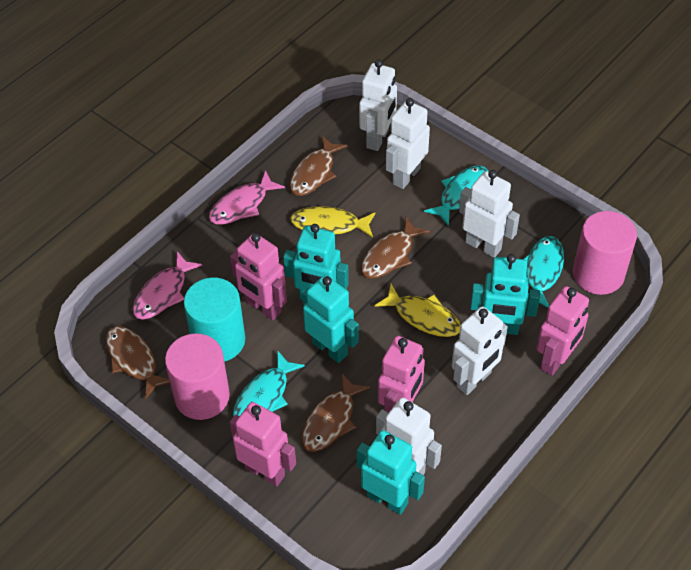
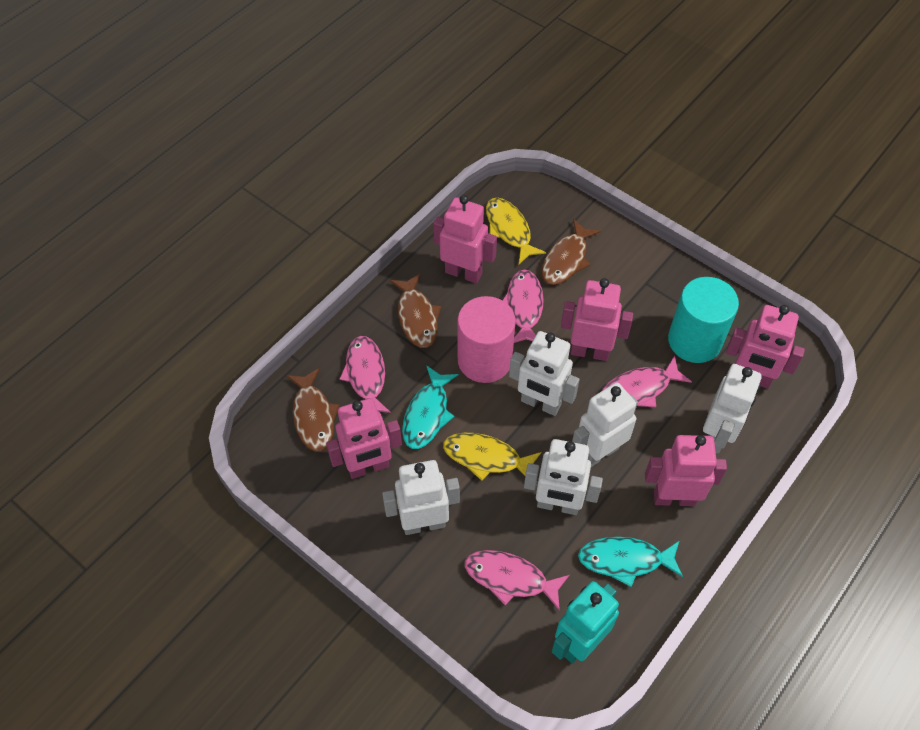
brown fish: [106,326,170,400] [290,136,347,196] [301,372,370,452] [361,217,430,279] = 4 -> [286,368,339,452] [390,273,441,348] [542,219,601,285] = 3
pink cylinder: [165,333,230,420] [573,211,637,295] = 2 -> [457,296,516,383] = 1
pink fish: [133,251,202,320] [209,170,285,225] = 2 -> [340,336,391,413] [465,550,570,611] [502,269,544,343] [602,356,692,407] = 4
pink robot: [229,402,296,487] [230,233,287,320] [378,336,425,413] [536,286,589,376] = 4 -> [326,398,402,479] [433,195,497,284] [561,278,633,361] [645,435,727,506] [726,305,805,388] = 5
turquoise fish: [233,350,305,417] [424,165,489,226] [524,236,564,308] = 3 -> [402,365,458,449] [578,537,683,587] = 2
turquoise robot: [283,224,349,300] [303,275,359,363] [357,430,425,515] [470,254,540,335] = 4 -> [552,581,619,664] = 1

